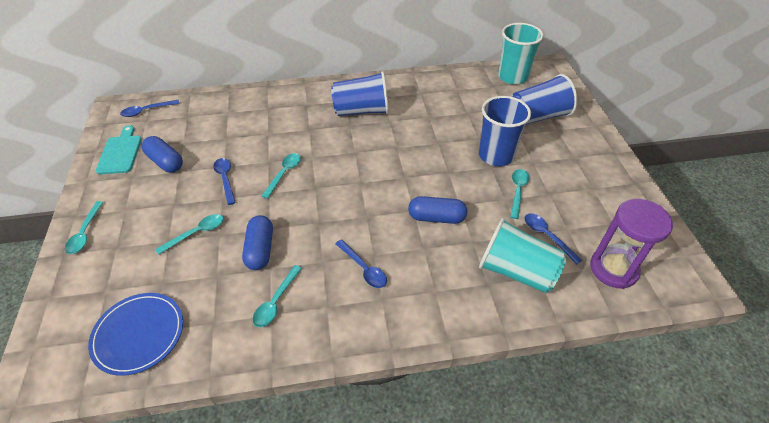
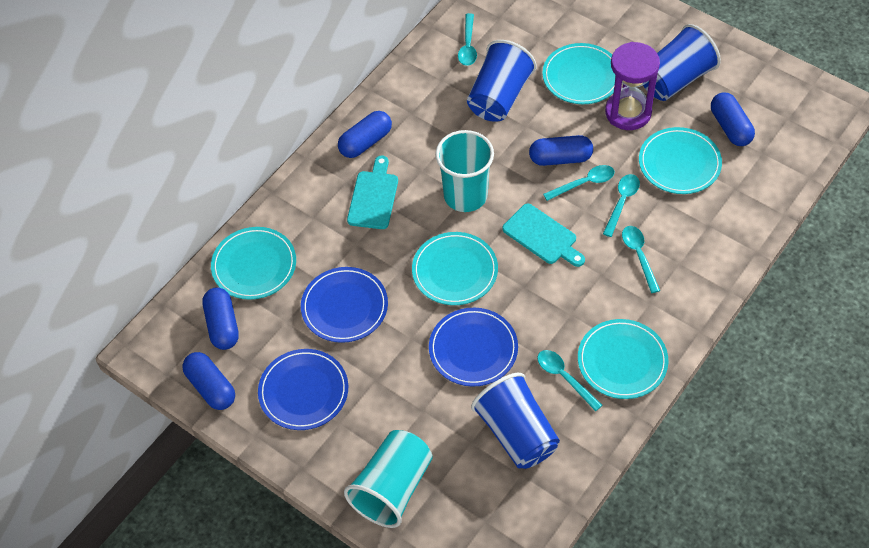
blue capsule: [142,136,183,173] [242,215,273,270] [408,196,467,224] = 3 -> [182,352,235,410] [202,288,239,350] [338,111,392,158] [529,135,593,166] [711,93,755,146] = 5
blue plate: [88,293,183,376] = 1 -> [258,349,348,430] [301,267,388,343] [429,308,518,386] = 3
blue spoon: [120,100,180,117] [213,158,236,205] [335,239,387,288] [524,214,582,265] = 4 -> none = 0
turquoise cutting board: [95,125,142,174] = 1 -> [347,156,398,229] [502,204,585,267] = 2
turquoise plate: none = 0 -> [211,227,296,300] [412,232,498,305] [542,43,616,104] [578,319,669,399] [639,127,722,194] = 5

